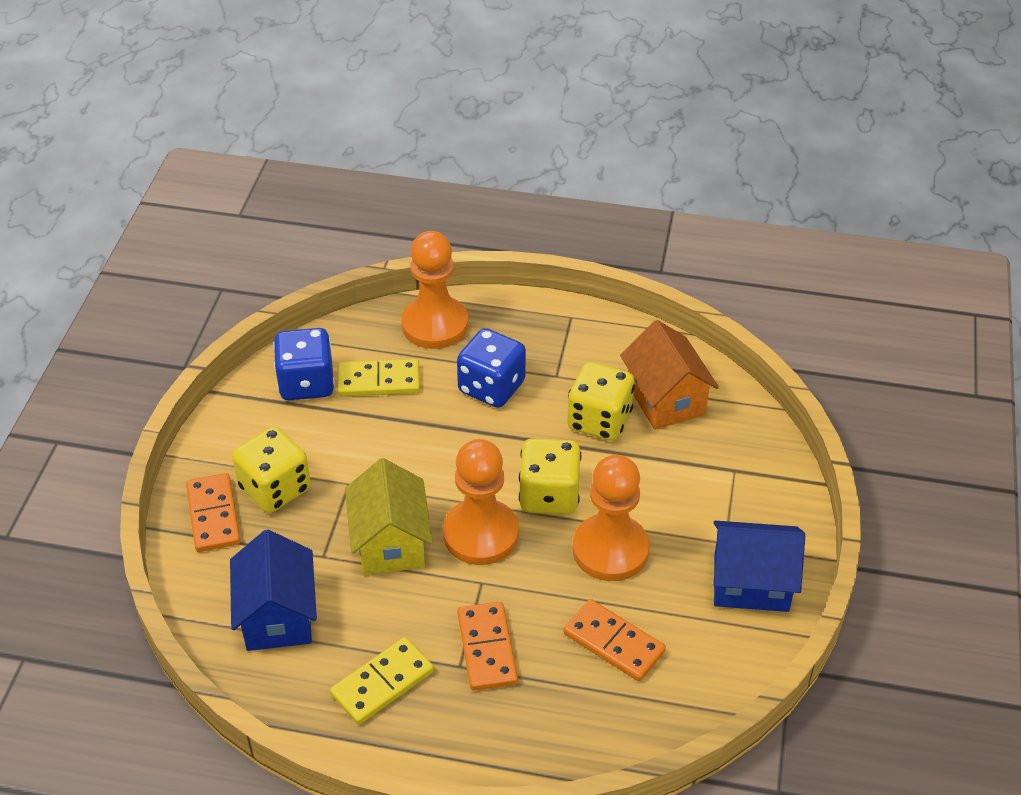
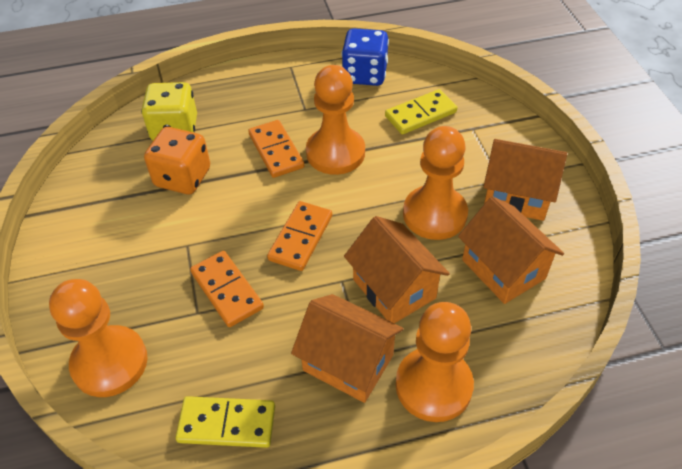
blue dice: [273,328,335,400] [457,328,526,408] = 2 -> [342,28,389,86] = 1
blue house: [230,530,317,651] [713,521,805,612] = 2 -> none = 0
orange dice: none = 0 -> [144,127,210,194] = 1
orange house: [620,320,719,430] = 1 -> [291,294,404,403] [344,216,450,323] [458,196,564,304] [483,139,567,221] = 4
orange pawn: [401,231,468,349] [443,439,519,565] [573,455,650,581] = 3 -> [49,279,148,397] [306,65,365,175] [396,302,474,422] [403,126,468,240] = 4
yellow dice: [232,427,311,513] [519,438,581,514] [567,362,635,441] = 3 -> [141,82,197,141] = 1
yellow house: [345,458,432,575] = 1 -> none = 0

